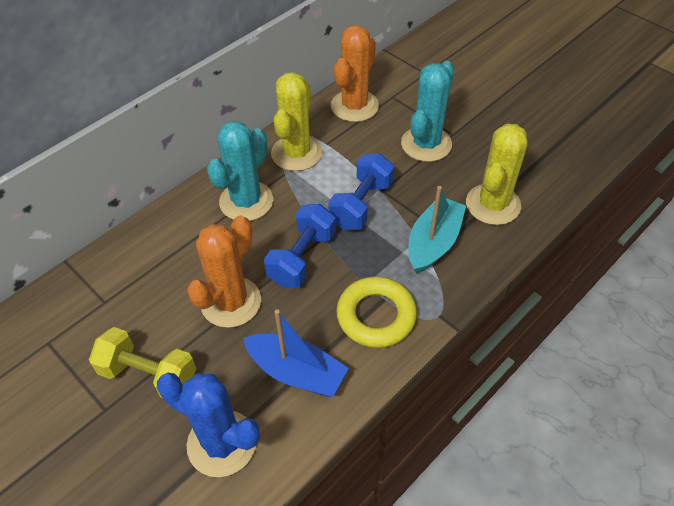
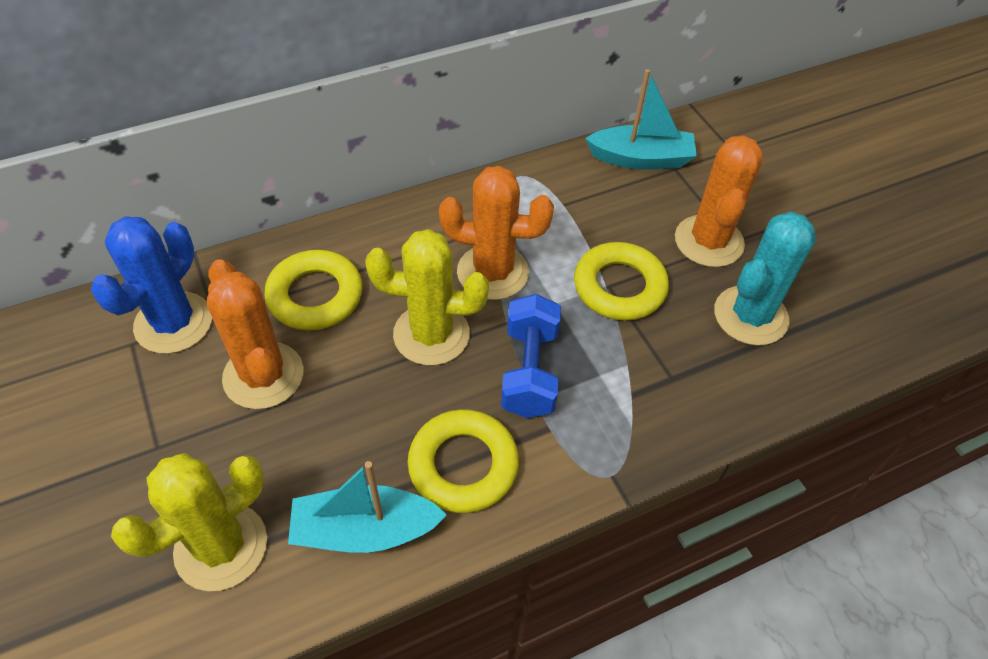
blue boat: [243,309,349,397] = 1 -> none = 0
blue dumbbell: [264,204,336,288] [328,153,394,230] = 2 -> [501,294,561,418] = 1
orange cactus: [187,215,261,328] [331,25,379,122] = 2 -> [207,259,304,409] [439,166,554,300] [675,135,763,267] = 3
turquoise boat: [408,186,466,274] = 1 -> [288,461,447,553] [585,69,697,169] = 2
turquoise cactus: [207,121,273,221] [401,61,454,162] = 2 -> [714,211,816,346] = 1
yellow dumbbell: [89,327,196,398] = 1 -> none = 0
yellow ring: [336,276,417,348] = 1 -> [264,250,362,331] [408,409,519,513] [574,242,669,321] = 3

